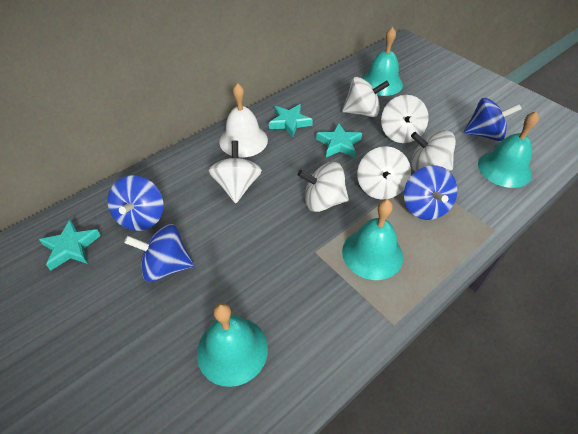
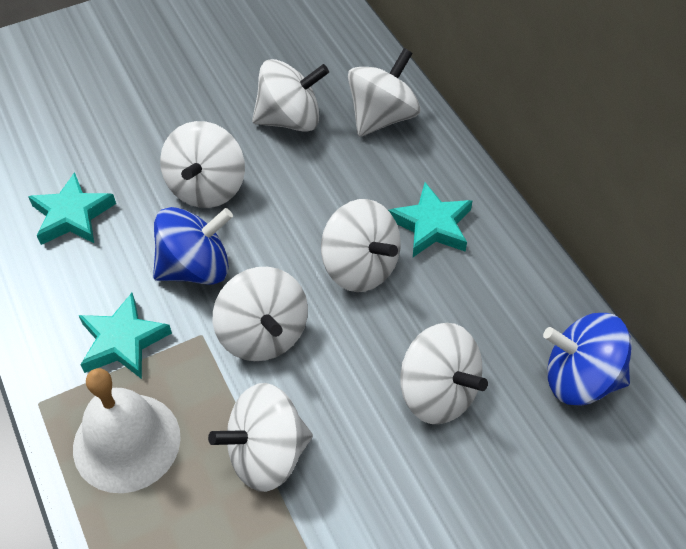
blue spinning top: [107,175,164,231] [124,224,194,282] [404,165,457,220] [463,98,522,141] = 4 -> [153,207,233,285] [543,313,632,406] = 2
turquoise bell: [197,303,268,387] [342,199,403,280] [362,27,403,96] [478,111,539,188] = 4 -> none = 0
white spinning top: [208,140,262,203] [298,162,349,212] [342,77,390,117] [357,146,411,200] [381,95,429,143] [411,130,456,172] = 6 -> [160,121,245,208] [208,383,313,492] [213,267,308,361] [252,59,329,132] [321,199,401,292] [348,48,421,137] [400,323,488,424] = 7

